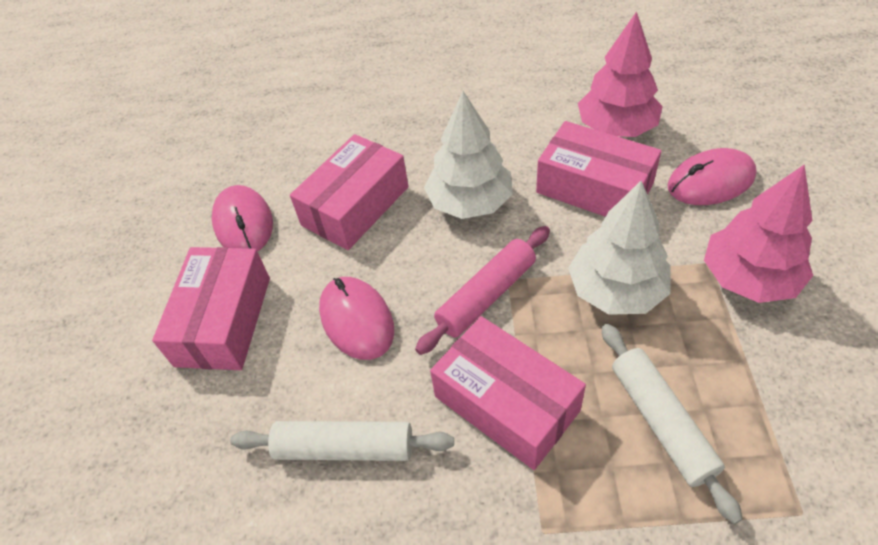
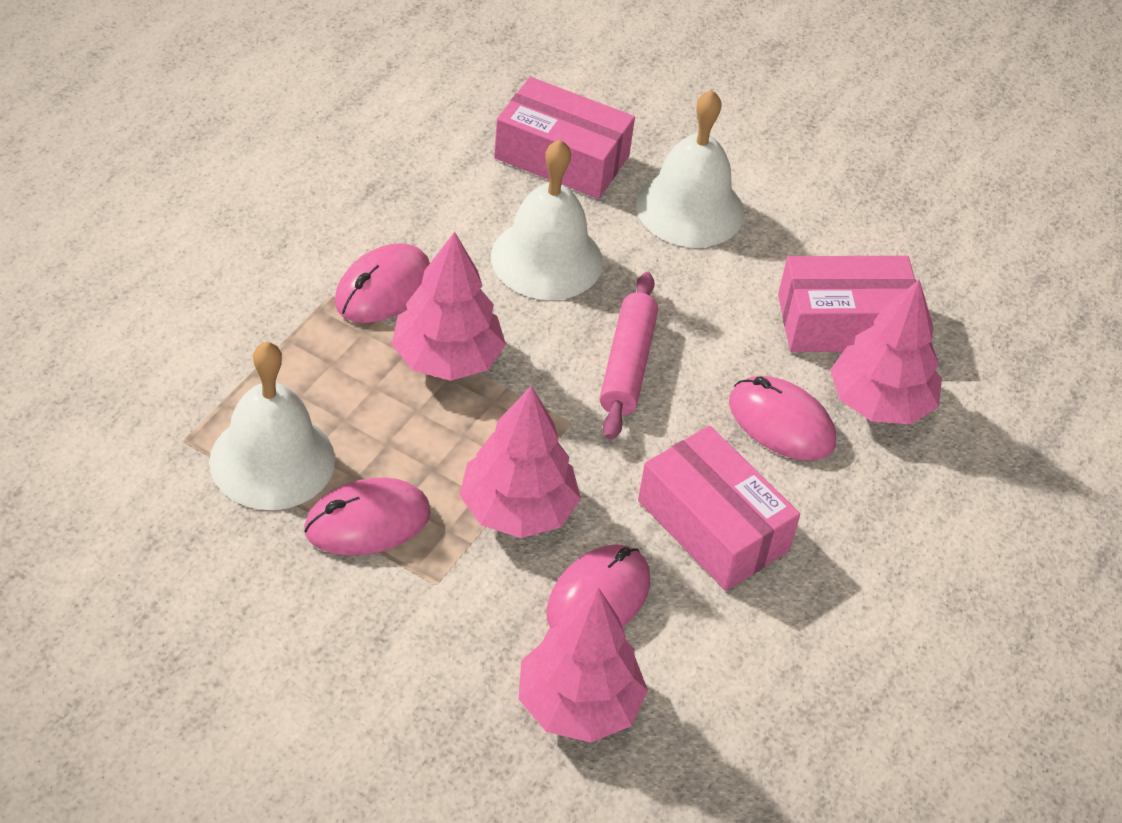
pink box: [152,247,270,370] [290,134,408,250] [430,316,586,470] [536,121,662,217] = 4 -> [494,77,635,199] [638,426,800,591] [778,256,916,352] = 3
pink mouse: [212,185,273,252] [319,277,394,360] [668,148,756,205] = 3 -> [304,478,431,556] [335,243,430,323] [547,544,650,628] [729,376,836,461] = 4
pink tree: [578,11,663,137] [704,165,813,303] = 2 -> [392,232,506,381] [460,386,581,538] [519,587,648,743] [830,280,942,424] = 4
white bell: none = 0 -> [209,342,335,510] [491,140,603,300] [636,90,744,248] = 3
white rolling pin: [230,421,454,461] [602,324,743,524] = 2 -> none = 0
white tree: [424,91,513,219] [568,181,671,315] = 2 -> none = 0

